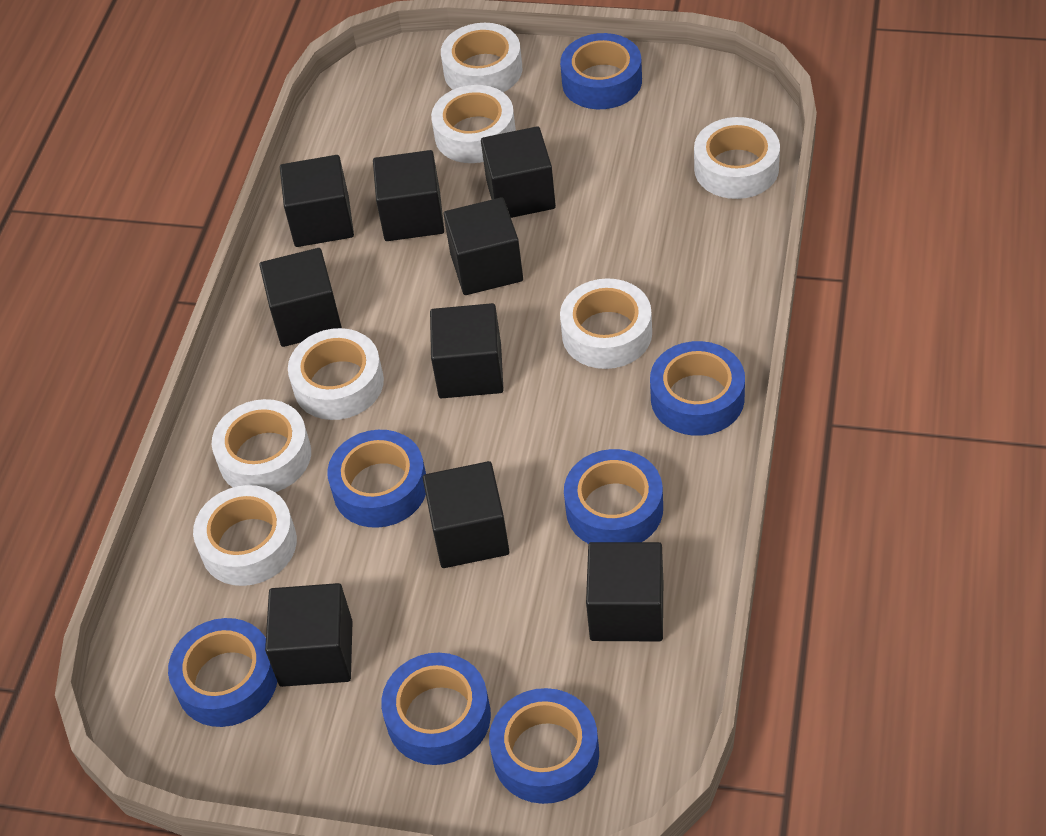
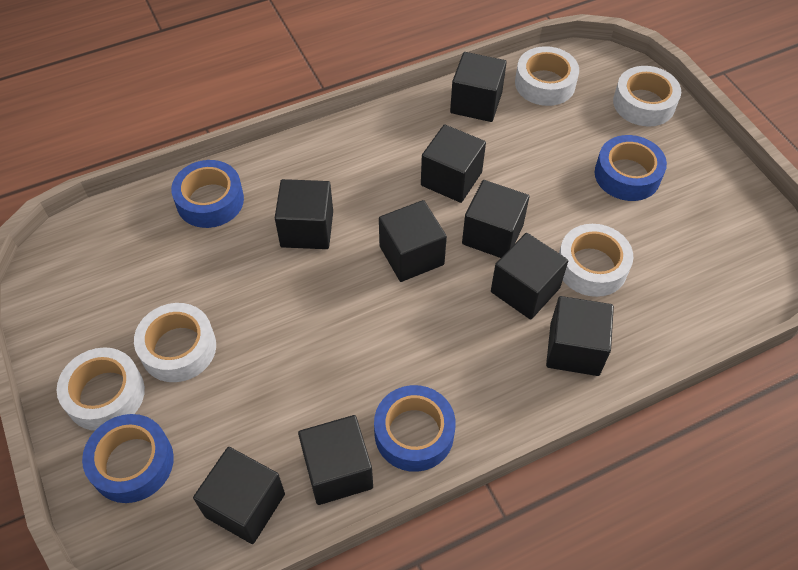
blue tape: [168,618,277,727] [327,430,426,528] [381,653,491,765] [489,688,599,804] [560,33,642,109] [564,449,663,544] [650,341,745,436] = 7 -> [82,414,174,503] [171,160,244,228] [374,385,456,472] [595,135,667,201] = 4
white tape: [193,485,297,586] [212,399,311,492] [288,328,384,420] [431,85,516,163] [441,23,522,92] [560,278,652,369] [694,117,780,199] = 7 -> [57,348,145,431] [134,303,216,382] [515,46,579,106] [559,224,633,297] [613,66,681,127] = 5

